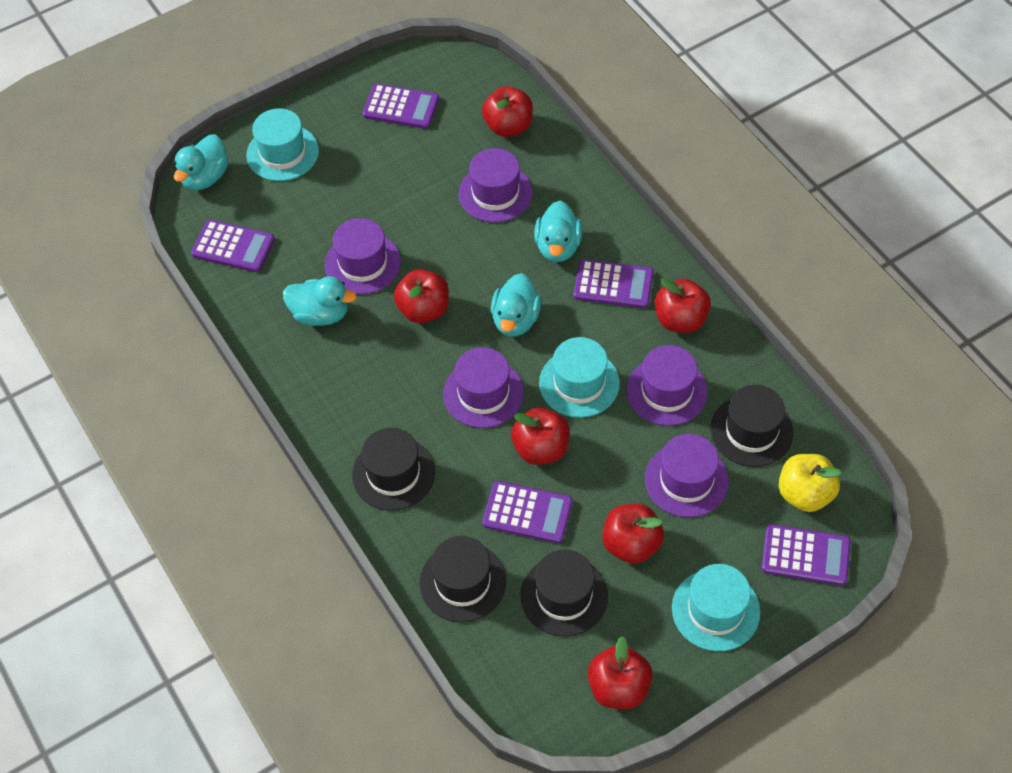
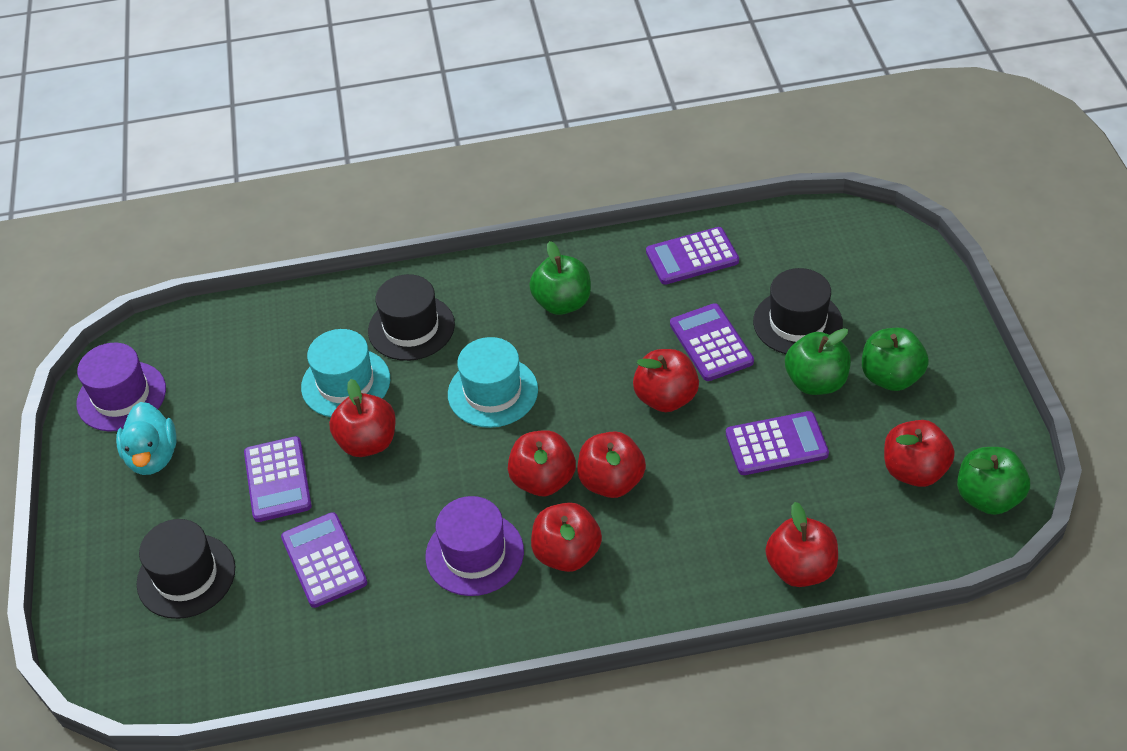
black hat: [352,428,435,511] [420,536,506,622] [521,549,608,637] [711,385,793,467] = 4 -> [136,519,235,619] [368,274,455,361] [753,268,843,354] = 3
green apple: none = 0 -> [529,241,591,315] [785,328,851,395] [862,328,929,391] [957,447,1030,515] = 4
purple hat: [325,218,401,295] [443,347,524,428] [459,148,533,223] [626,345,708,426] [645,434,729,518] = 5 -> [77,343,166,431] [425,496,524,596] = 2
red apple: [394,269,449,323] [482,86,533,137] [511,407,570,465] [588,636,653,709] [603,504,664,564] [654,278,711,333] = 6 -> [329,379,396,457] [508,430,576,496] [531,502,602,572] [577,431,646,498] [633,349,699,412] [765,502,838,587] [884,420,955,487] = 7
turquoise duck: [174,134,229,190] [283,276,357,326] [491,273,541,337] [534,201,582,262] = 4 -> [116,402,177,475] = 1
turquoise hat: [246,108,319,181] [539,337,620,418] [672,564,760,651] = 3 -> [301,329,390,417] [448,337,538,428] = 2
yellow apple: [779,454,841,512] = 1 -> none = 0

